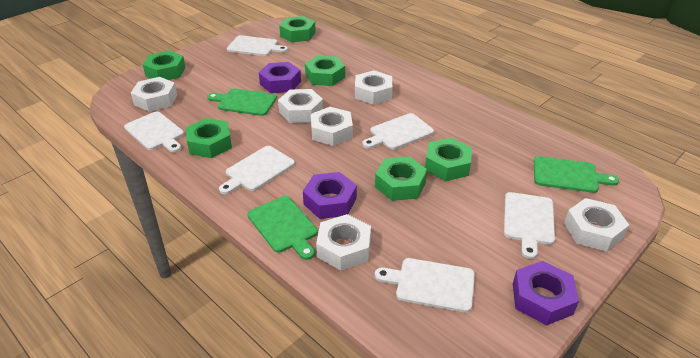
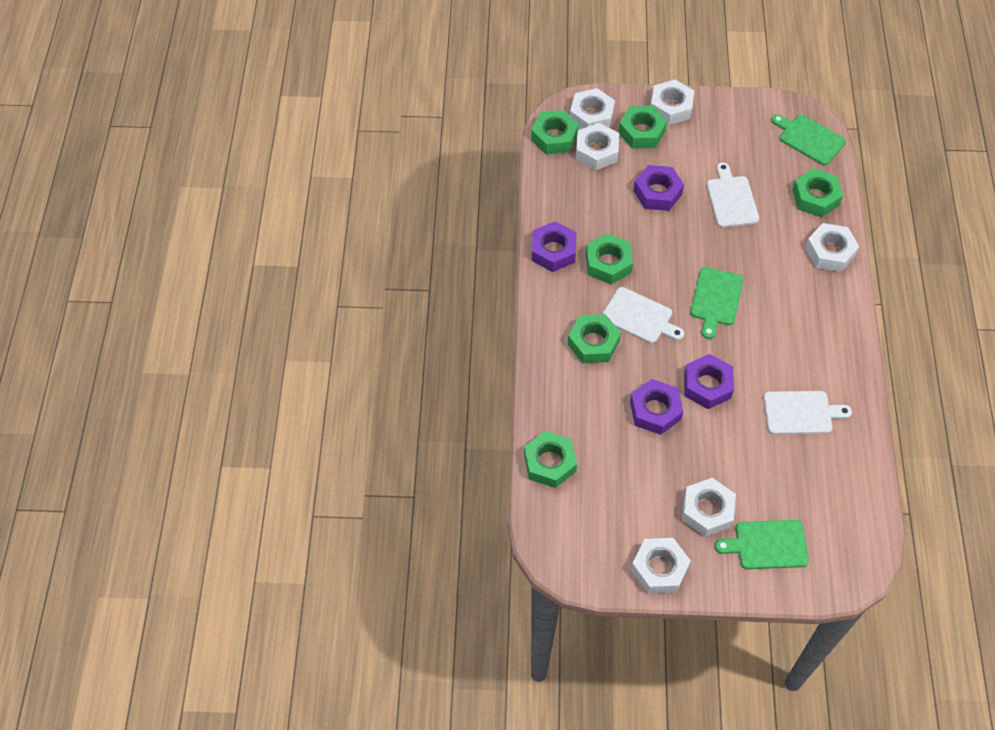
purple nut: [259,62,301,93] [303,172,357,219] [513,261,579,325] = 3 -> [531,221,577,272] [630,379,683,435] [633,165,684,211] [684,354,734,409] = 4
white cutting board: [124,111,184,153] [219,146,295,194] [227,35,288,56] [362,113,434,150] [375,258,475,313] [504,192,555,259] = 6 -> [602,287,684,343] [707,162,759,227] [764,391,852,434] = 3

